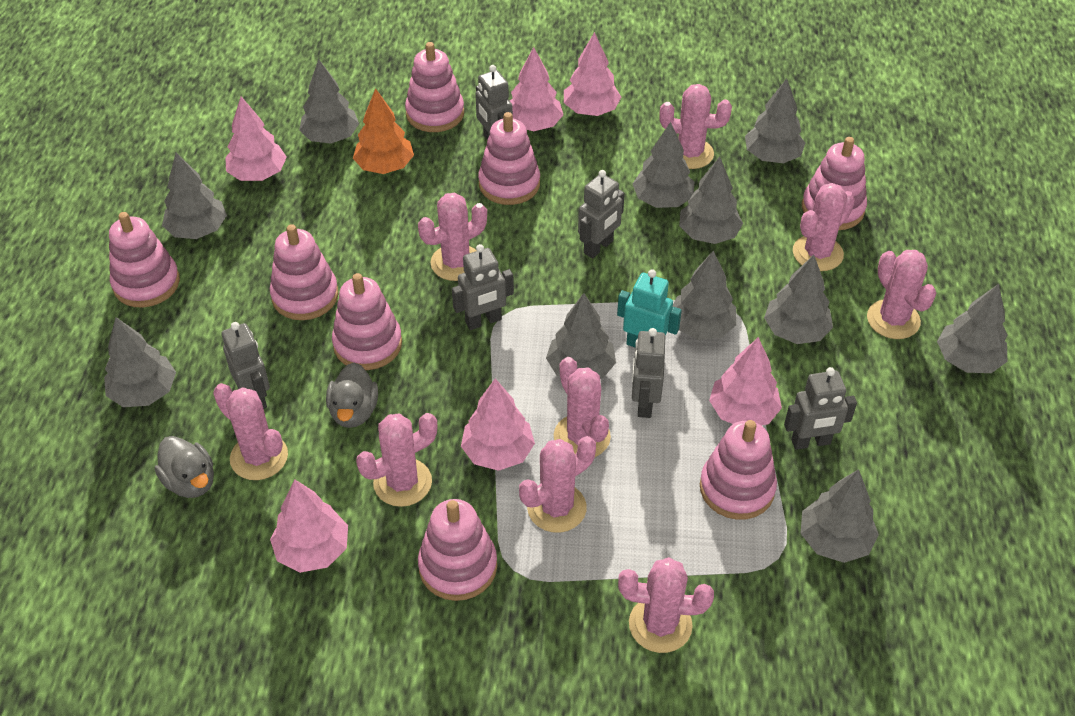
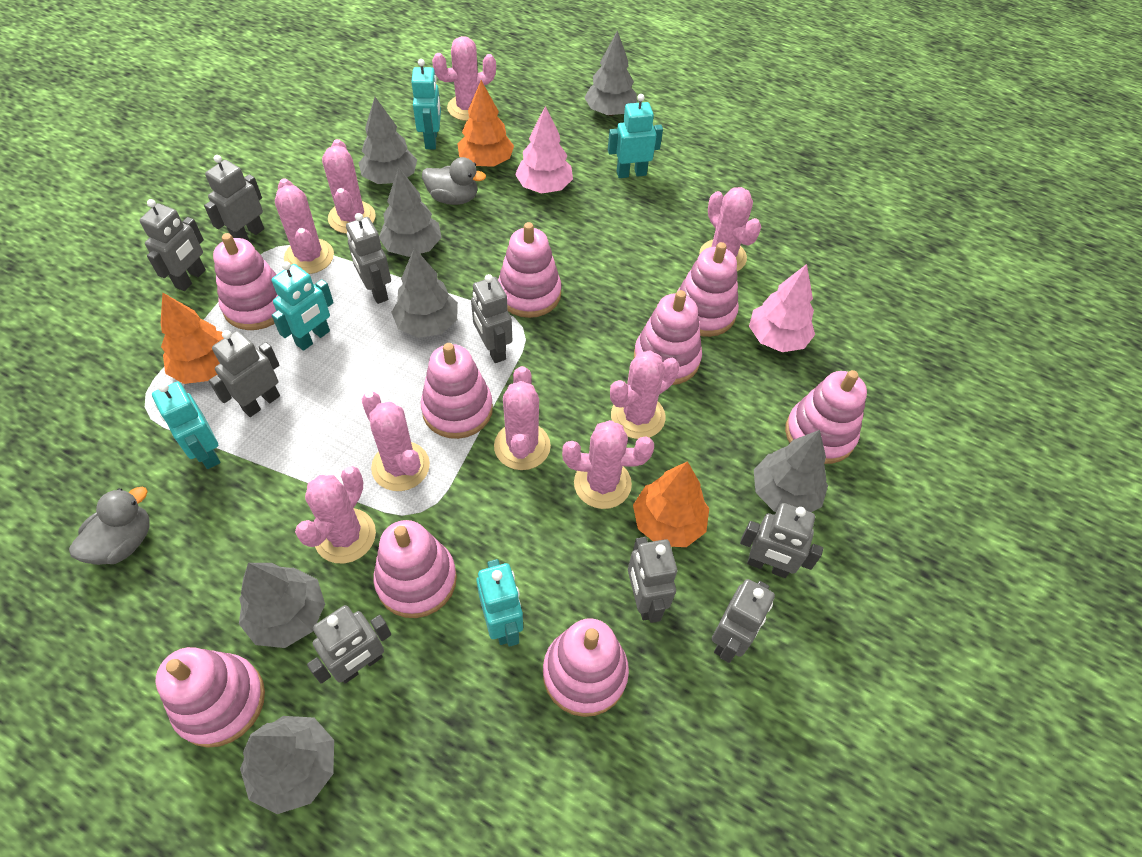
grey robot: [222,322,270,409] [452,244,514,330] [475,65,513,140] [578,170,625,258] [632,328,666,418] [784,367,857,450] = 6 -> [139,199,206,291] [204,155,264,241] [209,330,280,417] [307,605,391,684] [346,213,391,304] [471,274,512,363] [628,537,677,623] [712,579,775,663] [740,503,823,578] = 9
grey tree: [104,317,176,407] [162,153,227,239] [299,59,359,144] [546,293,616,379] [633,122,694,208] [673,251,737,340] [679,156,743,244] [745,78,805,163] [764,255,833,344] [800,469,879,563] [937,284,1008,373] = 11 -> [239,563,325,648] [240,716,334,814] [359,97,417,184] [379,167,442,257] [391,248,458,338] [584,30,637,116] [754,430,828,512] = 7
orange tree: [353,88,414,174] = 1 -> [161,293,224,384] [458,80,514,167] [633,461,709,547] = 3
pink stacking toy: [109,212,180,307] [270,224,338,320] [332,273,402,370] [405,42,464,132] [418,499,497,601] [478,112,540,205] [700,420,777,520] [802,137,867,230] = 8 -> [156,647,265,748] [213,233,278,330] [374,520,457,618] [421,343,493,439] [498,222,561,318] [543,618,629,717] [634,290,702,385] [678,242,739,337] [785,370,867,464] = 9
pink tree: [226,97,287,181] [270,480,348,573] [461,378,535,471] [510,47,563,131] [564,32,621,116] [709,337,782,426] = 6 -> [515,106,573,194] [749,264,815,352] = 2
turquoise robot: [617,269,682,347] = 1 -> [152,382,220,469] [272,261,334,351] [411,59,441,149] [476,559,523,647] [608,94,663,178] = 5

